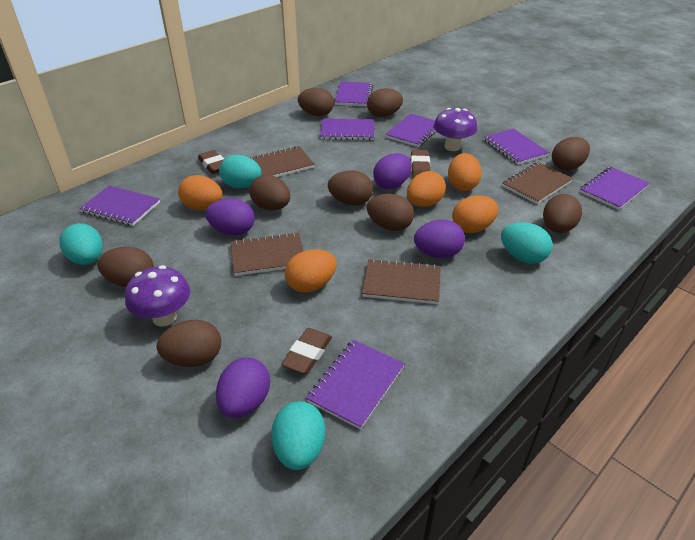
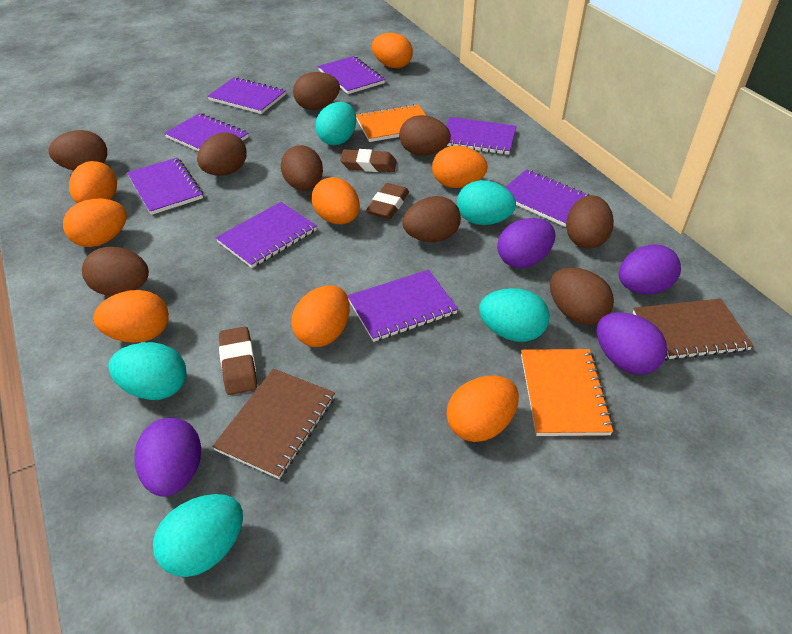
brown notebook: [231,232,303,276] [250,146,315,177] [362,258,441,304] [502,162,573,204] = 4 -> [212,368,335,479] [633,298,753,361] = 2
orange egg: [178,175,223,210] [285,249,337,293] [407,171,446,207] [448,153,482,191] [452,195,498,233] = 5 -> [63,199,127,247] [69,161,117,203] [93,290,169,343] [291,285,350,347] [312,177,360,224] [372,33,413,68] [432,146,488,188] [446,376,519,442] = 8
orange notebook: none = 0 -> [356,104,426,142] [521,349,614,436] = 2
purple mushroom: [125,265,190,326] [434,108,477,151] = 2 -> none = 0
purple notebook: [79,186,160,226] [306,340,405,430] [320,118,374,140] [335,81,373,106] [386,114,436,147] [484,129,550,165] [580,167,650,210] = 7 -> [127,158,203,215] [164,113,249,152] [207,77,286,114] [216,202,317,268] [318,56,385,94] [347,270,458,342] [446,117,517,155] [505,169,589,227] = 8
turquoise egg: [60,223,103,265] [219,155,262,188] [271,401,325,470] [501,222,552,264] = 4 -> [108,342,187,400] [153,494,243,577] [315,102,357,145] [457,180,516,225] [479,288,550,342] = 5

